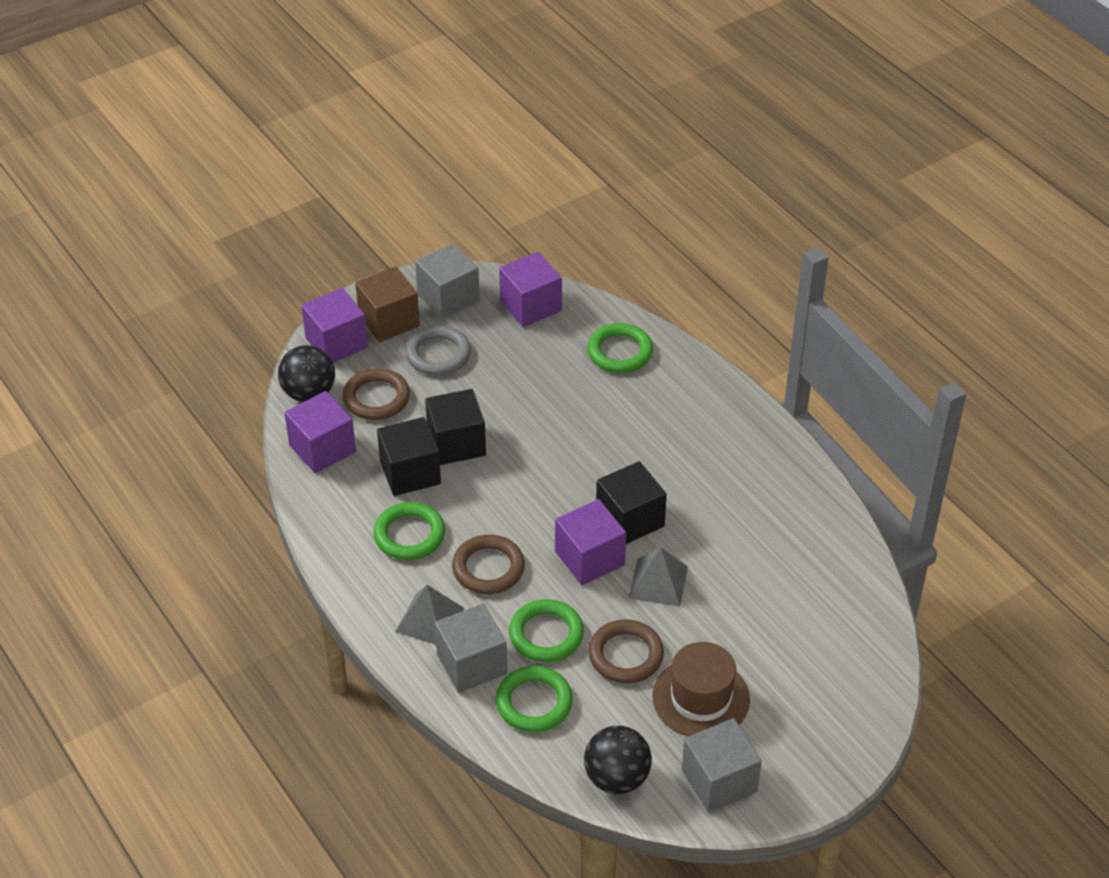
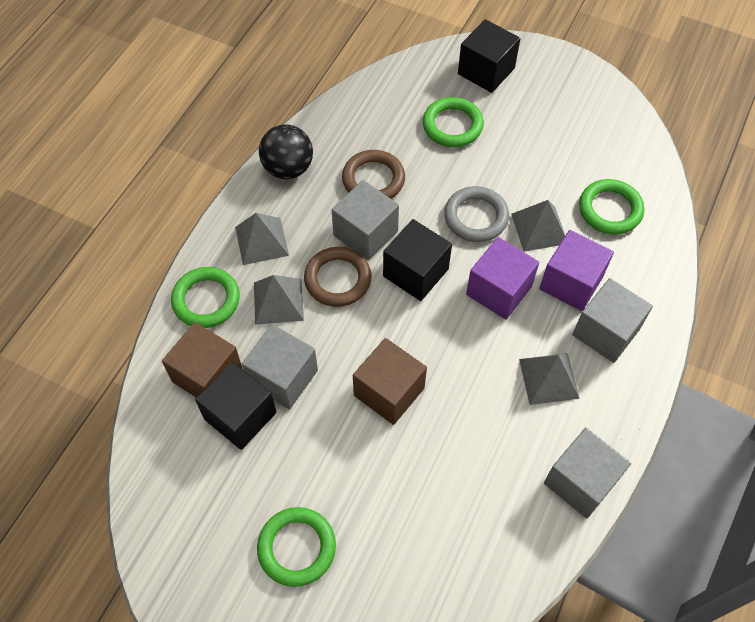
black ball: [278,345,335,402] [584,726,652,794] = 2 -> [259,124,313,179] = 1
brown cube: [355,266,420,342] = 1 -> [162,322,243,398] [353,338,427,425] = 2
brown hat: [652,642,750,736] = 1 -> none = 0
brown ring: [343,368,410,420] [452,535,525,594] [588,619,664,684] = 3 -> [304,247,372,307] [342,150,405,199] = 2
grey cube: [415,243,480,319] [435,603,507,693] [682,718,762,813] = 3 -> [242,324,318,409] [332,180,399,261] [544,428,631,519] [572,278,653,363] = 4
grey pyramid: [395,585,464,645] [629,547,688,607] = 2 -> [235,213,289,265] [254,275,304,325] [511,200,565,252] [519,353,580,405] = 4
purple cube: [285,391,356,473] [301,288,368,363] [499,252,562,327] [555,499,626,585] = 4 -> [466,237,539,320] [539,230,614,311] = 2

